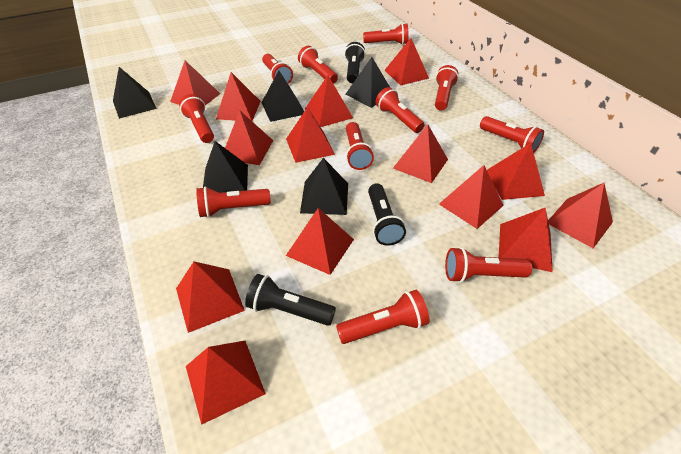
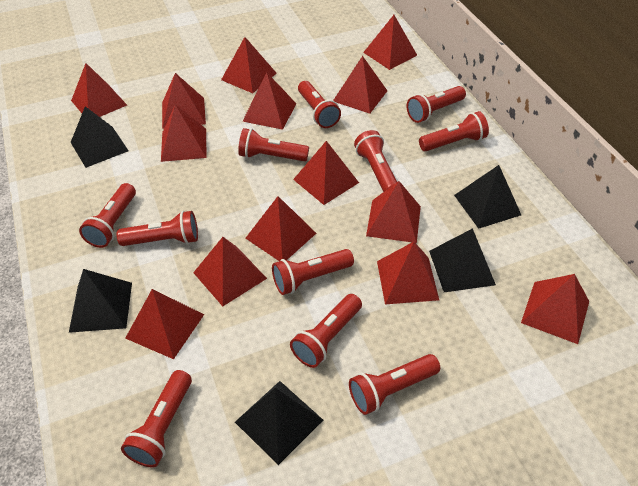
black flashlight: [245,274,336,326] [344,42,365,83] [368,183,406,246] = 3 -> none = 0

